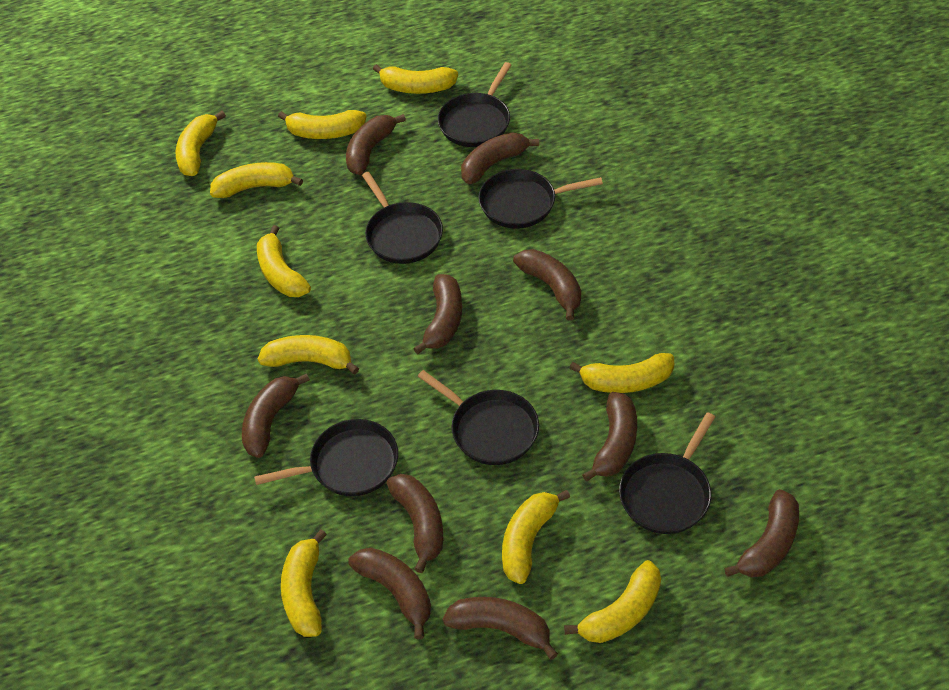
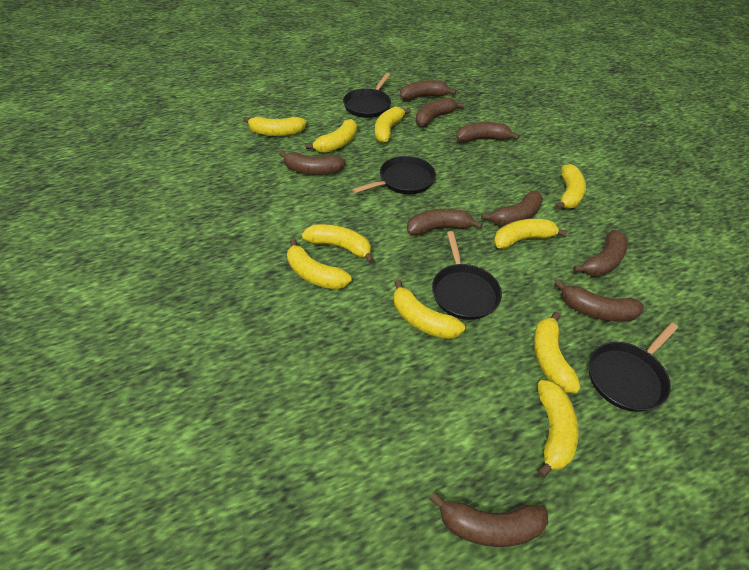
black pan: [254,419,398,496] [362,172,443,264] [417,370,539,465] [438,62,511,147] [479,169,603,229] [619,412,715,534] = 6 -> [343,73,391,118] [352,156,436,194] [432,231,502,320] [589,322,678,412] = 4
brown banana: [242,373,310,458] [346,114,406,175] [348,548,431,639] [386,474,443,573] [413,274,462,354] [443,597,558,660] [461,132,539,184] [513,249,581,321] [582,392,637,482] [724,489,799,577] = 10 -> [279,151,346,175] [400,80,456,100] [407,209,482,236] [416,98,464,127] [430,492,548,547] [456,122,519,143] [481,191,543,226] [554,280,644,322] [573,230,628,276] = 9

